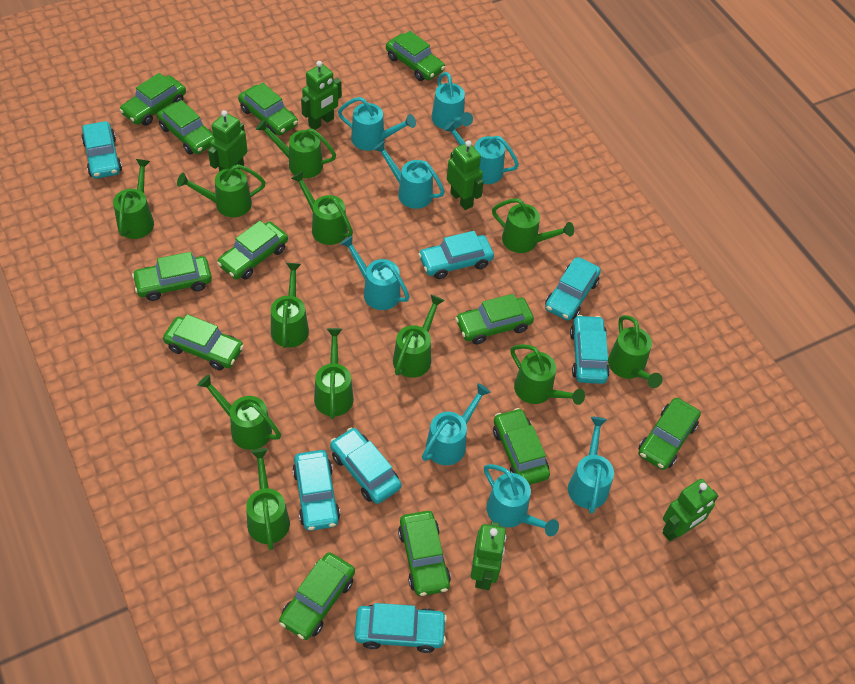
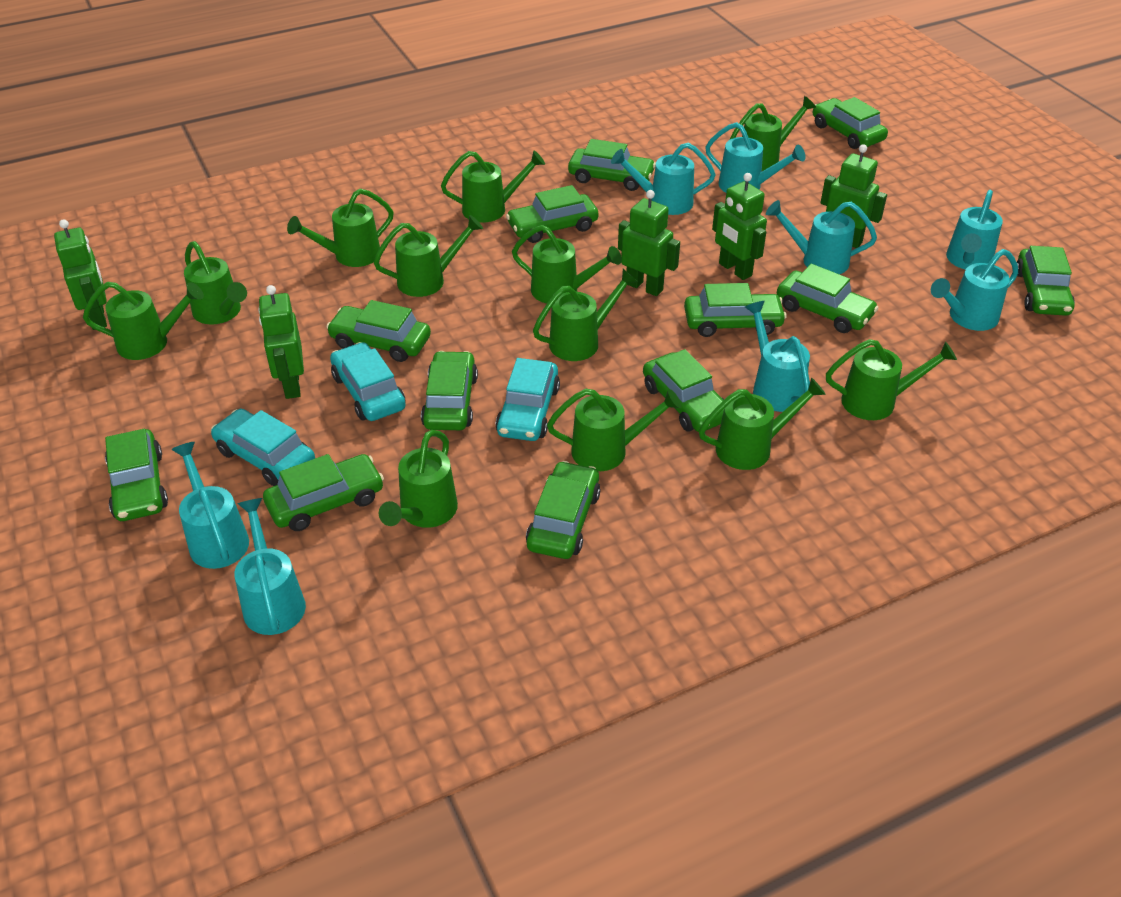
turquoise car: [81,121,122,179] [292,450,340,531] [330,428,402,504] [354,603,447,653] [418,231,494,279] [545,257,601,321] [570,315,610,384] = 7 -> [211,409,315,486] [330,342,406,421] [496,358,560,441] = 3

